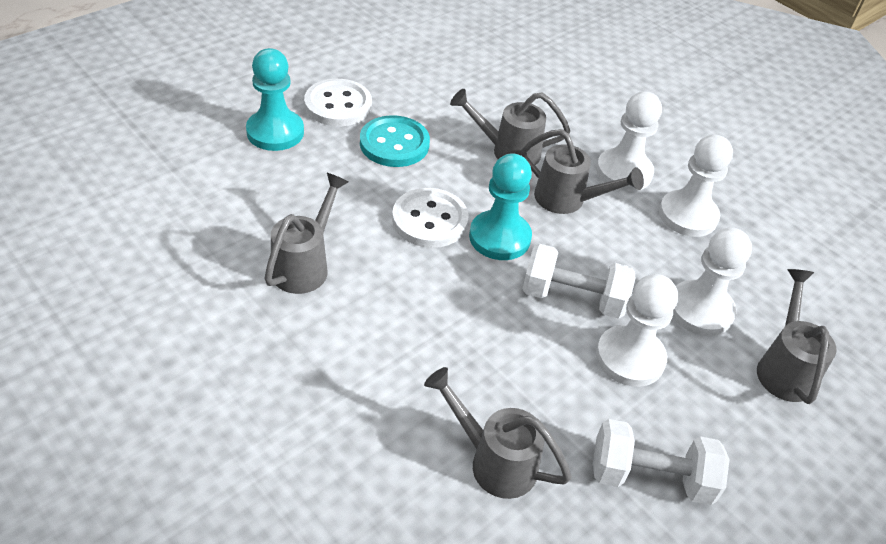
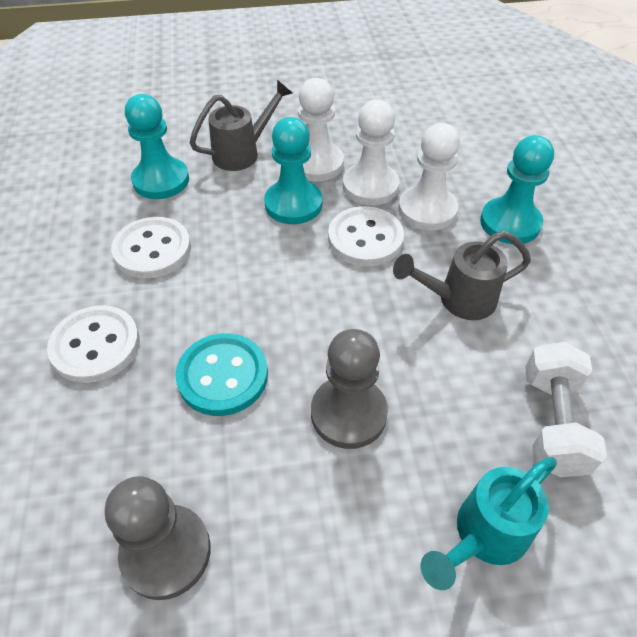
grey pawn: none = 0 -> [105,476,211,600] [311,329,388,449] = 2
grey watering can: [264,173,348,294] [424,367,572,499] [450,89,570,165] [521,129,644,214] [757,269,837,404] = 5 -> [189,80,293,171] [393,230,531,320] = 2
turquoise pawn: [246,48,304,151] [469,153,532,260] = 2 -> [125,94,189,199] [264,117,322,224] [480,135,554,244] = 3
turquoise watering can: none = 0 -> [421,457,557,590] = 1
white button: [304,79,372,126] [392,188,469,248] = 2 -> [47,305,140,383] [111,217,191,278] [328,206,404,266] = 3
white dumbbell: [523,244,635,319] [593,419,730,505] = 2 -> [525,341,607,477] = 1
white pawn: [596,91,662,191] [596,274,678,387] [659,134,733,237] [673,227,752,336] = 4 -> [298,78,344,182] [343,100,400,205] [398,123,460,231] = 3

